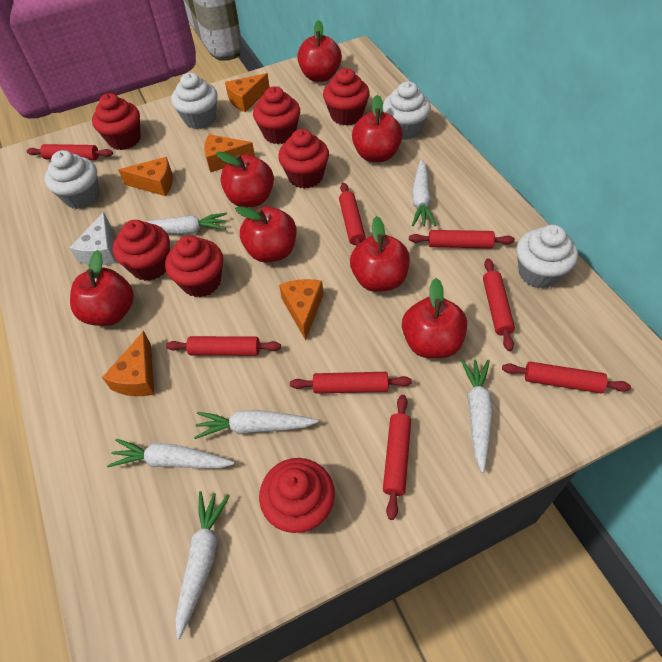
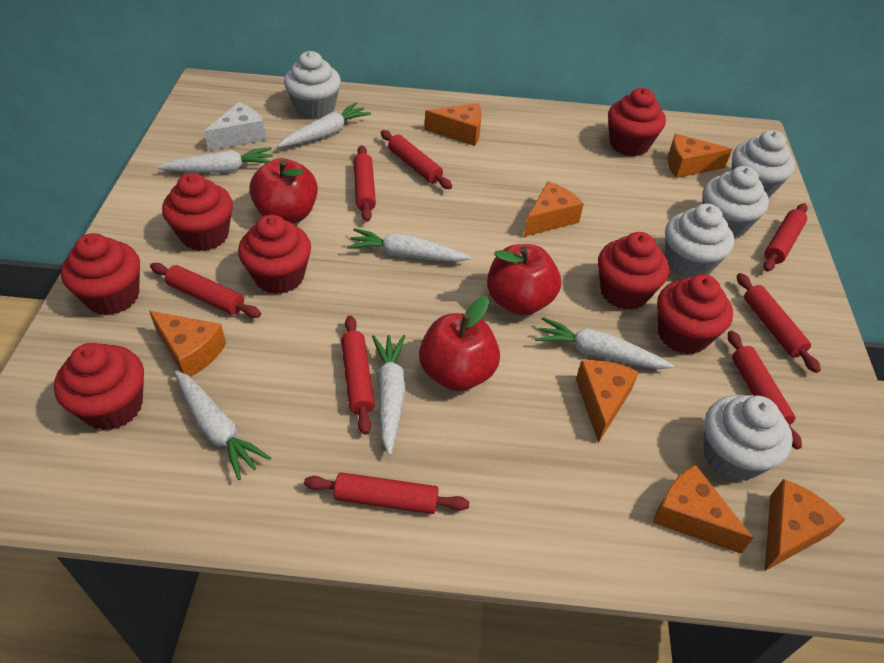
orange cheese: [102,331,154,396] [118,157,173,196] [204,134,255,172] [225,73,270,112] [279,279,323,340] = 5 -> [149,311,226,377] [425,103,482,146] [524,181,584,237] [576,360,639,443] [653,465,753,554] [668,134,732,178] [764,479,845,571] = 7
red apple: [70,250,134,326] [216,152,274,207] [235,206,297,263] [297,20,342,82] [350,216,410,292] [352,95,403,162] [402,278,467,358] = 7 -> [249,158,318,224] [419,296,500,392] [487,244,561,315] = 3
white cupcake: [45,150,99,209] [171,73,218,129] [383,81,431,140] [516,225,578,289] = 4 -> [284,51,341,120] [665,204,734,278] [703,166,769,239] [703,395,793,482] [731,130,795,198] = 5

